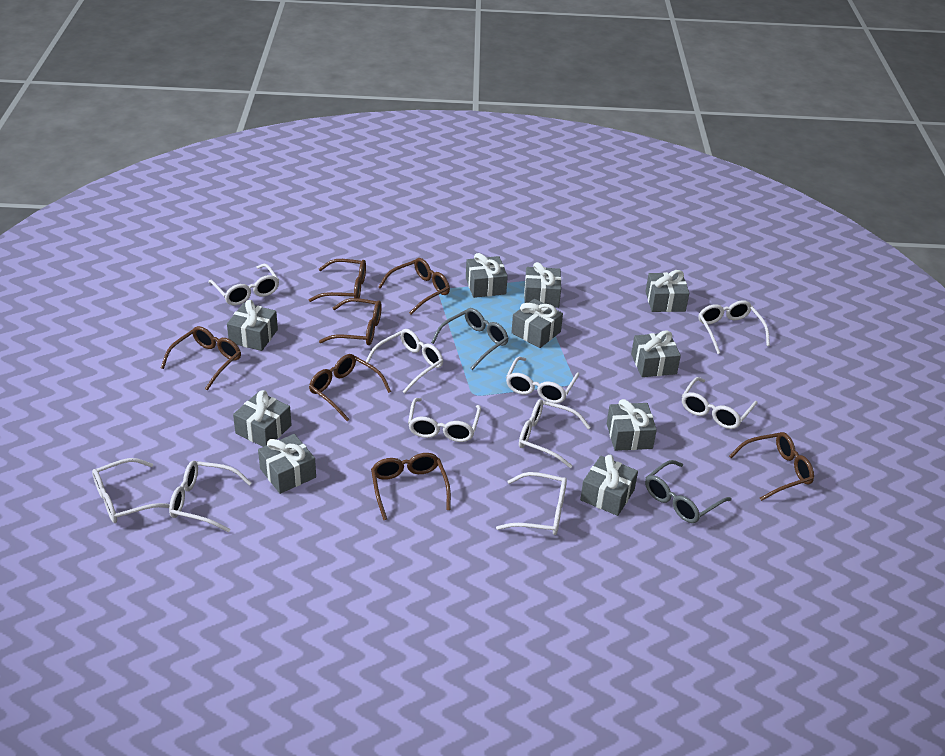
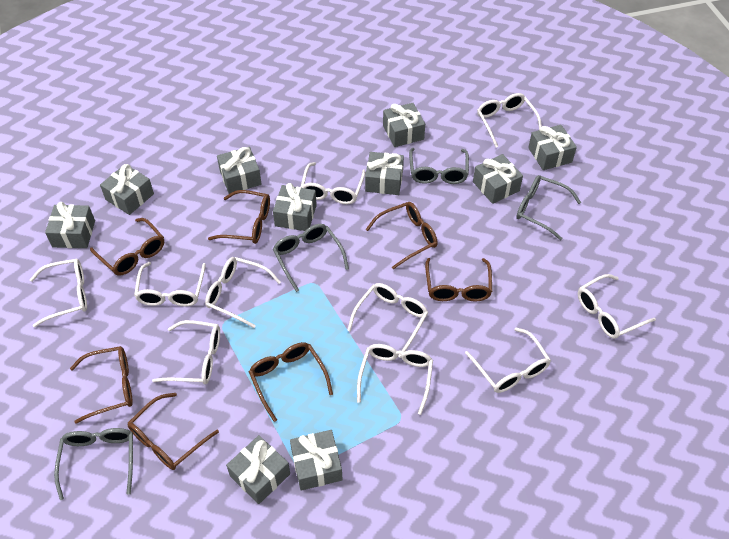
grey glasses: [431,308,509,370] [645,460,732,523] = 2 -> [54,428,133,500] [273,224,349,292] [409,148,469,184] [516,175,581,240] = 4

